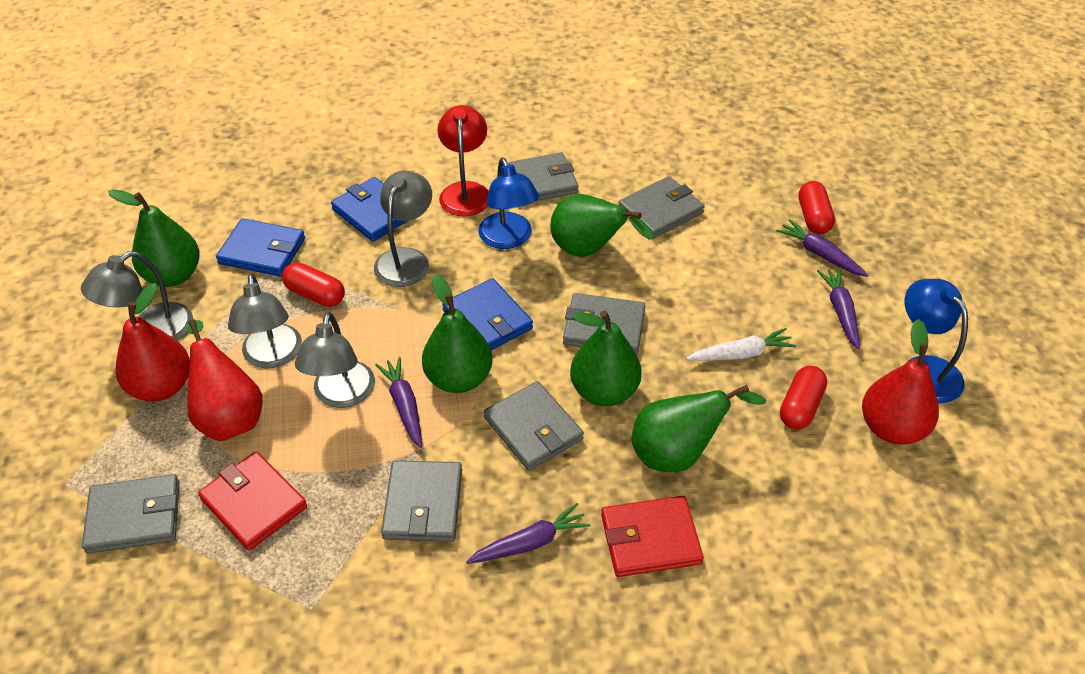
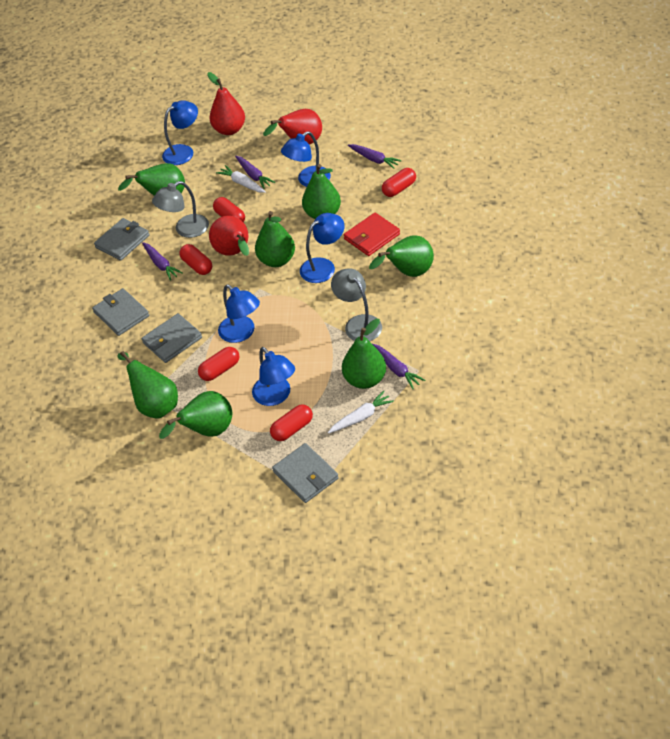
blue lamp: [478,157,539,249] [904,279,968,403] = 2 -> [162,100,198,165] [218,285,260,343] [252,347,295,406] [281,131,331,187] [300,213,344,283] = 5
blue wallet: [216,218,305,276] [331,177,407,242] [442,278,533,350] = 3 -> none = 0
green pear: [108,189,200,287] [422,274,493,393] [550,194,654,257] [570,310,642,406] [632,385,767,472] = 5 -> [117,351,178,419] [118,163,185,196] [159,391,232,439] [255,211,295,267] [302,164,341,219] [342,319,386,389] [369,235,434,277] = 7
grey lamp: [81,251,193,341] [228,273,302,368] [295,312,375,408] [374,171,432,287] = 4 -> [152,181,209,238] [331,268,382,341] = 2
grey wallet: [82,474,179,554] [381,460,462,542] [484,381,584,471] [507,152,579,201] [563,293,646,355] [618,176,705,238] = 6 -> [92,288,149,336] [94,218,150,261] [141,313,202,363] [272,443,339,503] = 4
red capsule: [282,262,345,307] [780,366,827,430] [798,181,835,234] = 3 -> [179,244,212,275] [198,347,239,381] [213,197,245,223] [270,404,313,441] [382,168,416,197] = 5
red lamp: [437,105,489,217] = 1 -> none = 0
red wallet: [198,451,307,551] [601,496,704,577] = 2 -> [344,213,400,256] = 1
white carrot: [686,328,796,361] = 1 -> [216,165,266,193] [328,391,394,433] = 2

